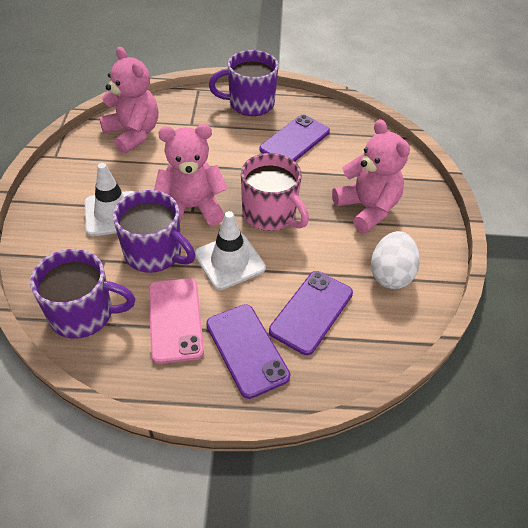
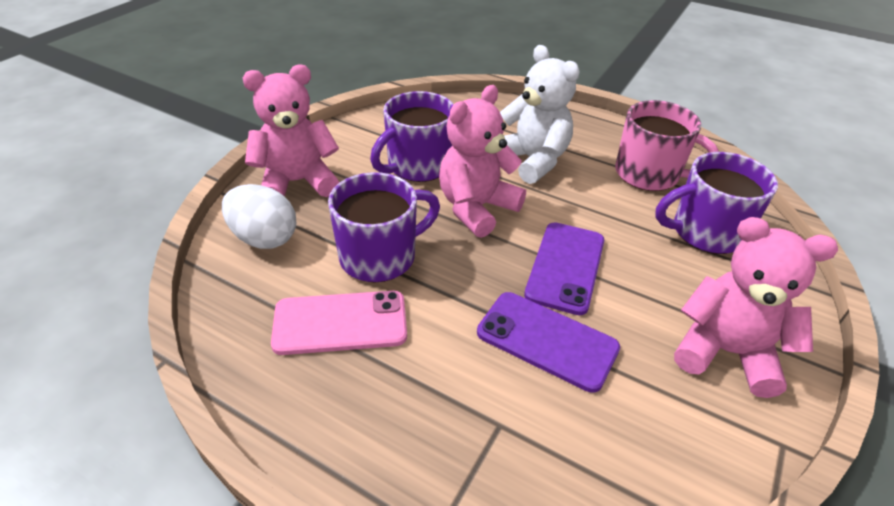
purple phone: [206,304,290,399] [260,115,330,161] [269,271,353,355] = 3 -> [477,292,620,393] [524,223,604,315] = 2
white teddy bear: none = 0 -> [500,45,580,184] = 1
white traffic cone: [85,163,135,236] [195,211,266,290] = 2 -> none = 0

